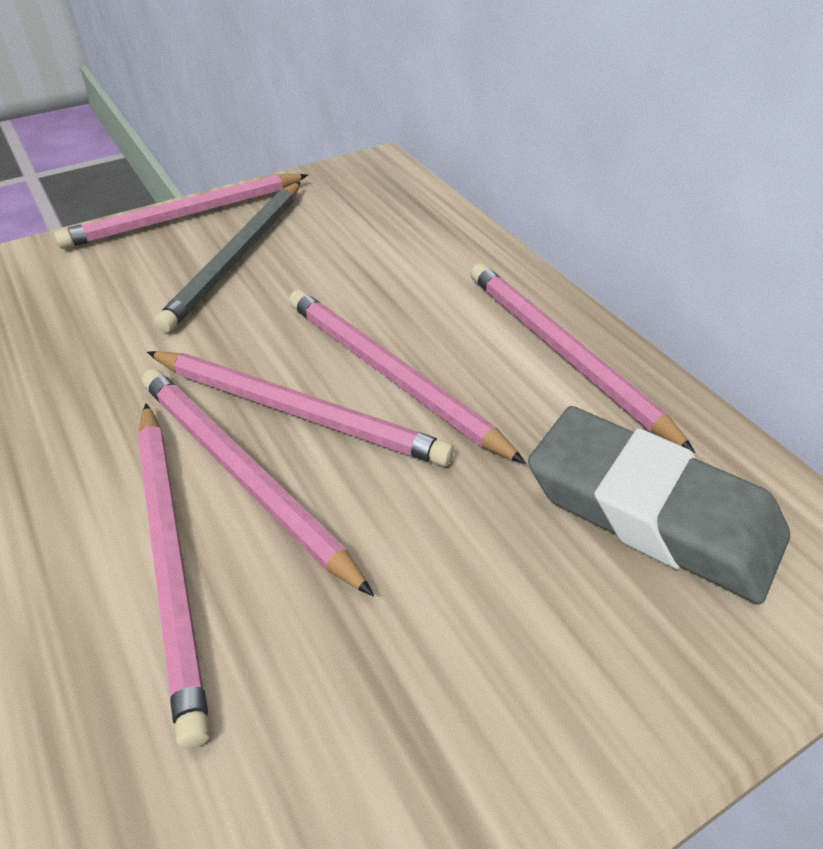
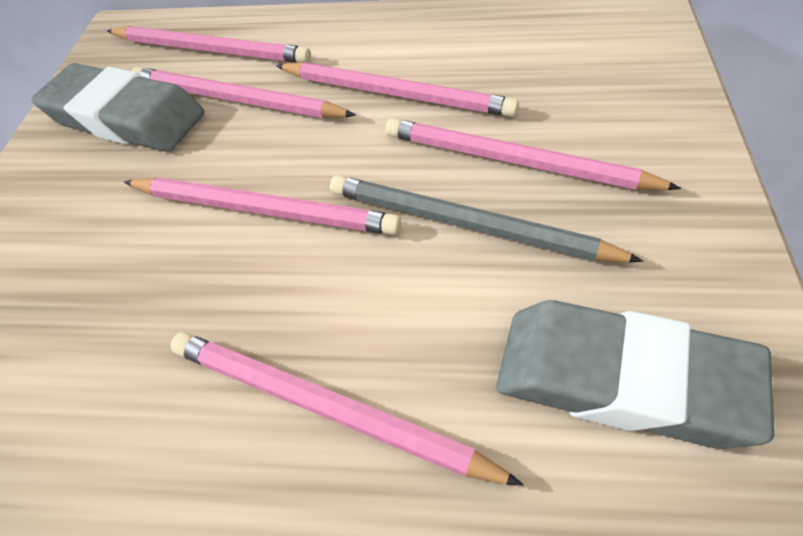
grey eraser: [528,406,790,604] = 1 -> [31,63,205,152] [496,300,775,449] = 2

